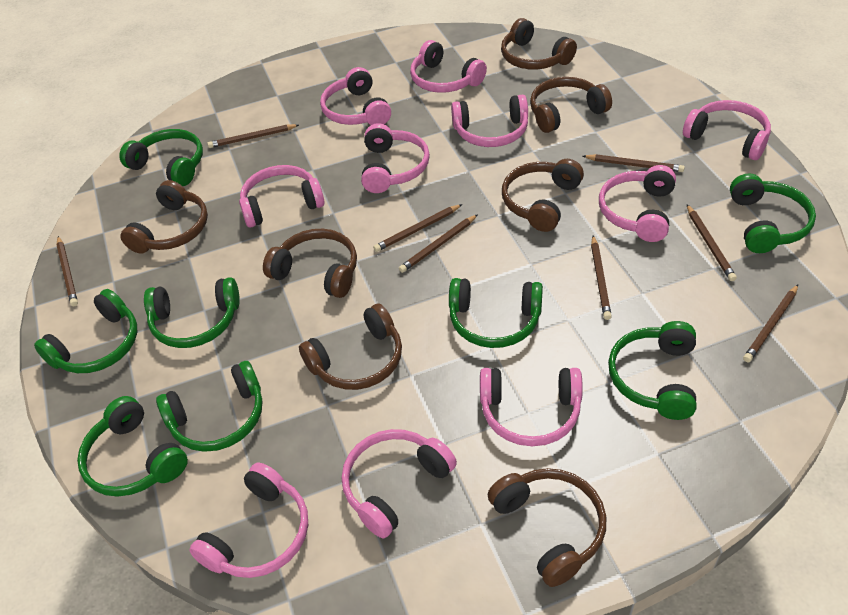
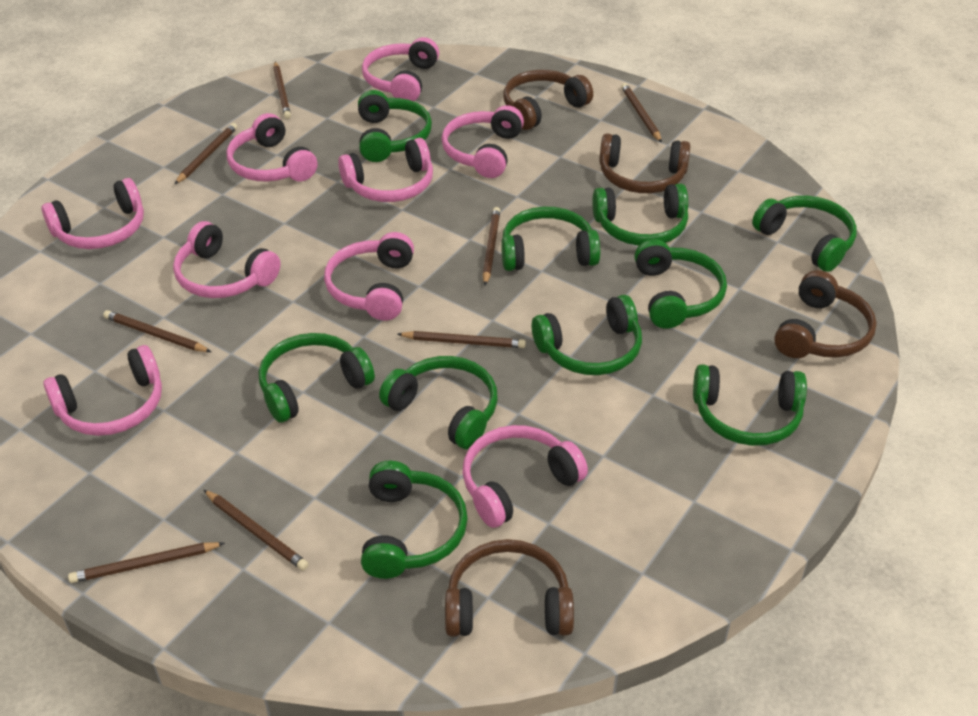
brown headphones: [120,180,208,254] [263,229,357,298] [299,304,402,390] [488,468,606,587] [501,18,577,69] [502,159,584,232] [530,77,612,133] = 7 -> [445,539,574,636] [503,70,593,130] [599,133,690,193] [774,270,877,358] = 4
green headphones: [34,289,137,373] [77,396,188,497] [119,129,203,186] [144,277,240,348] [156,361,263,452] [449,278,543,348] [608,321,697,420] [730,173,816,253] = 8 -> [259,333,375,423] [358,90,432,162] [361,461,468,579] [379,356,498,449] [501,207,600,271] [532,295,642,375] [592,184,688,246] [634,239,727,329] [693,364,807,446] [752,195,857,272] = 10
pink headphones: [189,463,308,578] [239,165,324,228] [320,67,391,125] [342,429,457,538] [361,123,430,193] [410,40,487,93] [451,94,528,147] [480,368,583,446] [599,165,676,242] [683,100,771,160] = 10 -> [42,178,144,249] [43,345,162,436] [173,221,281,298] [227,113,318,182] [324,232,414,321] [338,138,433,202] [362,37,439,101] [442,105,524,178] [462,425,588,528] = 9

